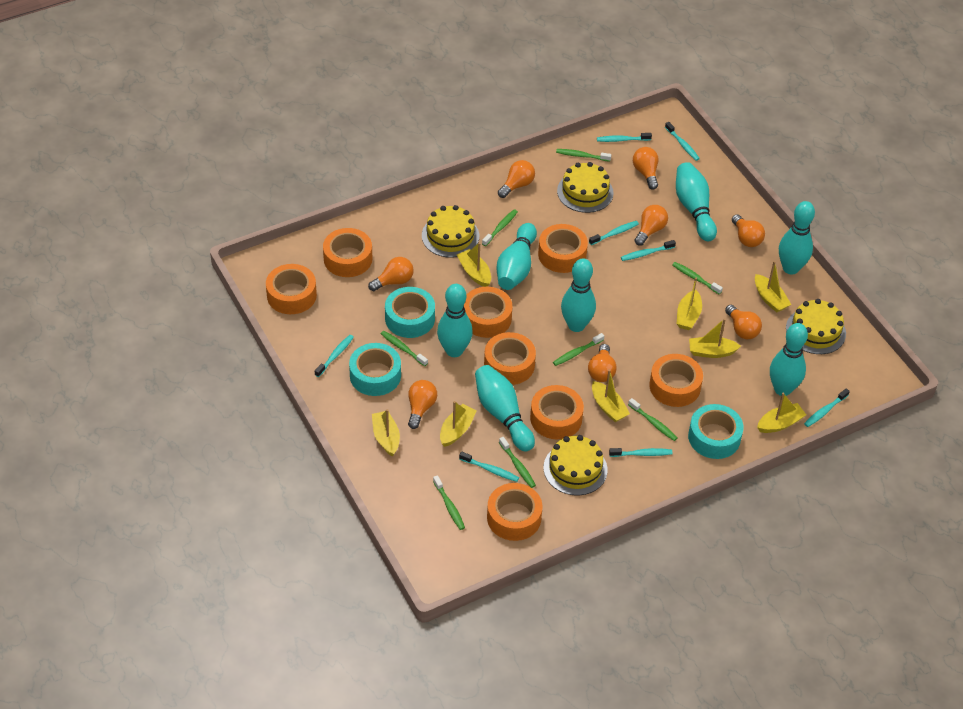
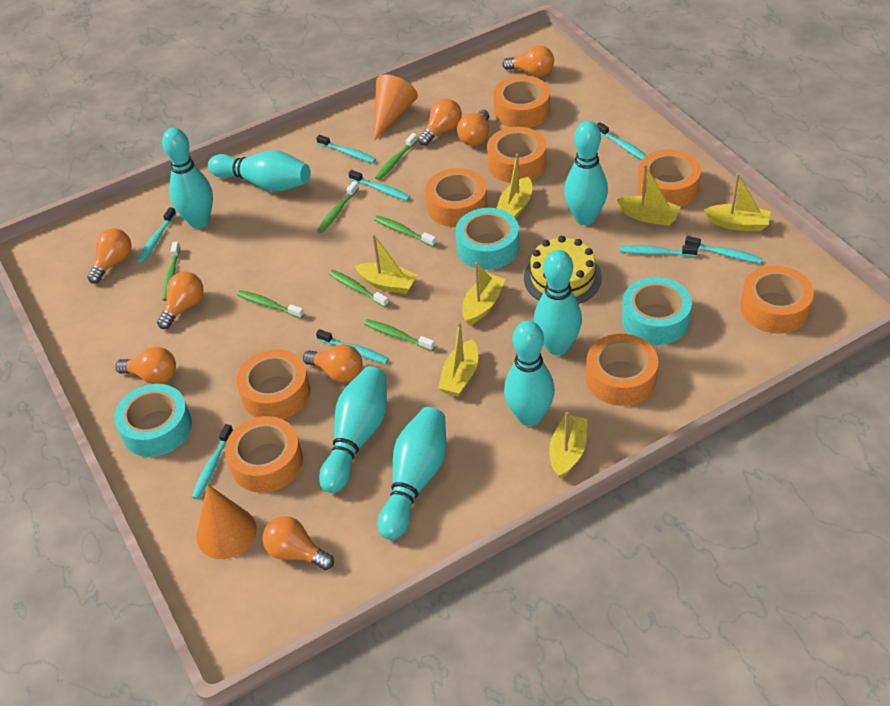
green toothbrush: [381,331,428,366] [433,475,465,530] [482,209,518,246] [499,437,536,488] [553,333,604,366] [556,149,611,162] [628,398,678,441] [672,262,723,294] = 8 -> [162,242,180,301] [237,290,304,319] [317,181,359,233] [329,270,389,307] [364,319,435,351] [374,216,437,247] [375,133,418,180] = 7
orange cone: none = 0 -> [196,484,257,559] [374,75,418,141] = 2
yellow boat: [372,409,400,457] [440,401,477,447] [457,242,491,287] [592,370,630,422] [677,278,702,330] [689,318,741,358] [755,261,792,313] [757,393,806,433] = 8 -> [355,234,417,294] [438,322,478,396] [462,262,505,325] [497,154,532,219] [549,412,588,479] [616,166,681,226] [704,173,770,231] = 7
yellow cake: [422,205,479,258] [544,435,608,496] [557,162,614,213] [786,299,846,354] = 4 -> [524,236,602,304] = 1

